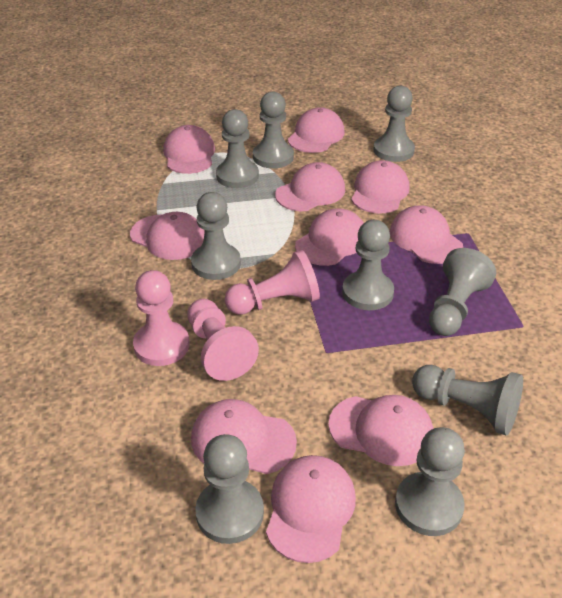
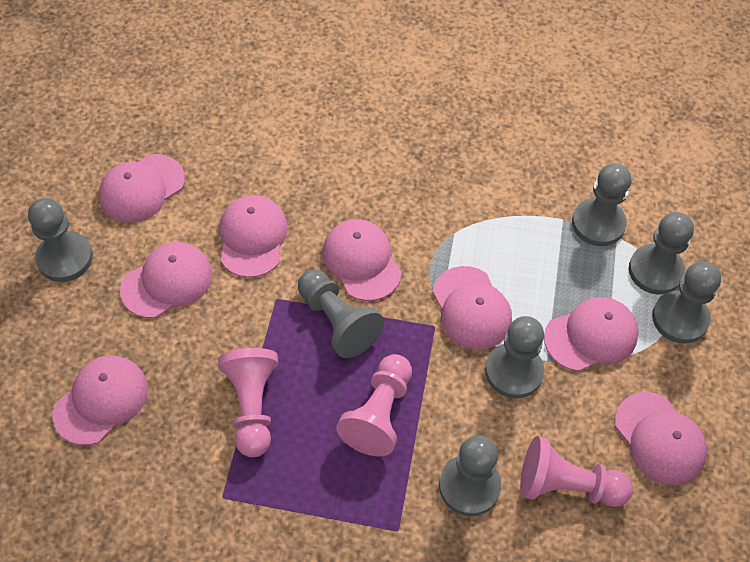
grey pawn: [191,192,241,280] [195,434,264,544] [216,109,259,188] [253,92,294,169] [342,220,394,310] [373,86,415,162] [395,427,465,536] [412,365,523,436] [429,248,496,336] = 9 -> [28,198,93,282] [298,269,384,358] [439,435,501,516] [485,316,544,398] [572,163,631,246] [629,212,694,295] [652,261,721,344] = 7
pink cap: [130,212,205,260] [163,125,215,174] [191,399,297,474] [266,455,356,563] [275,162,345,211] [288,107,345,153] [295,208,364,266] [328,395,434,466] [351,160,410,214] [390,205,463,264] = 10 -> [52,355,148,445] [99,154,185,223] [120,242,213,318] [220,195,288,278] [322,219,402,301] [432,266,512,350] [544,297,638,371] [615,392,707,486] = 8

